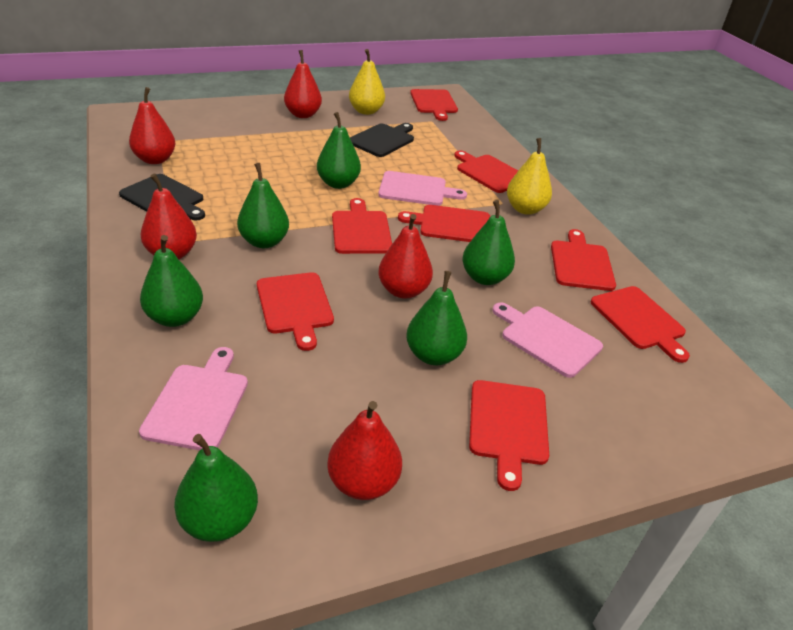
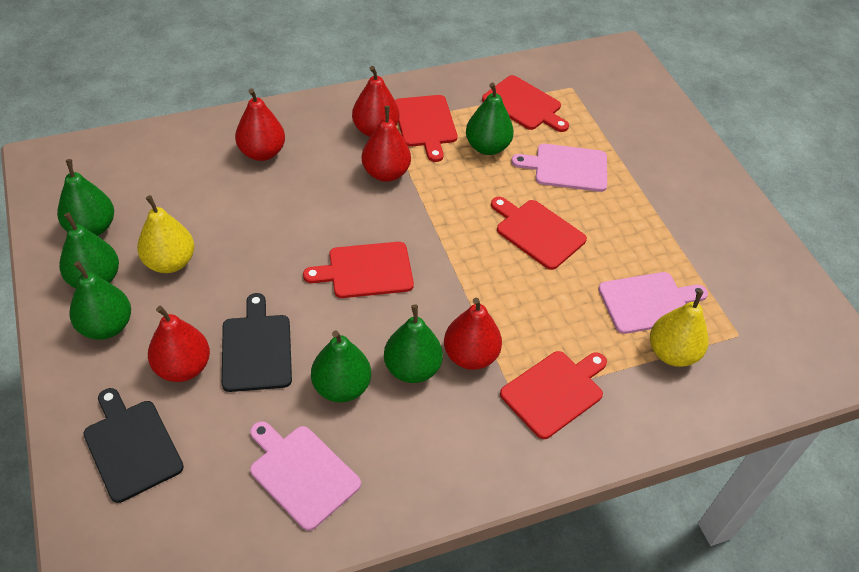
red cutting board: [257,272,334,351] [332,198,392,254] [398,205,490,242] [410,89,458,121] [454,150,518,193] [469,380,549,491] [551,229,616,291] [590,286,690,363] = 8 -> [303,242,414,298] [395,95,457,162] [482,75,569,132] [491,197,587,270] [500,351,607,439] = 5

